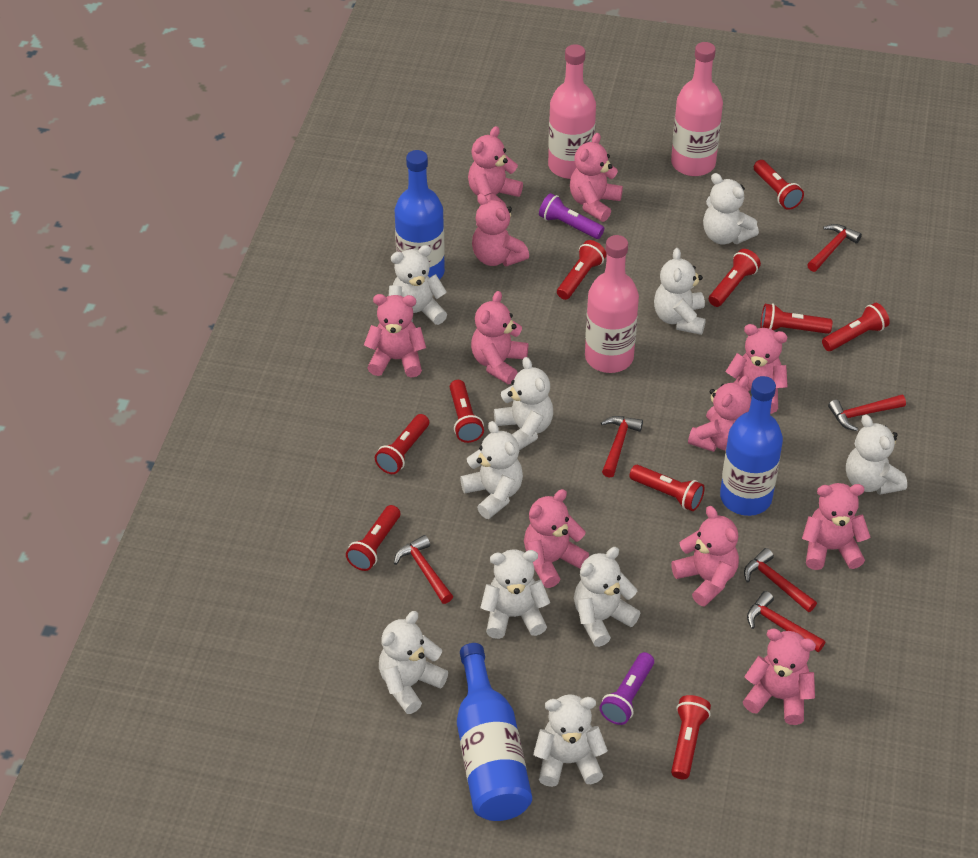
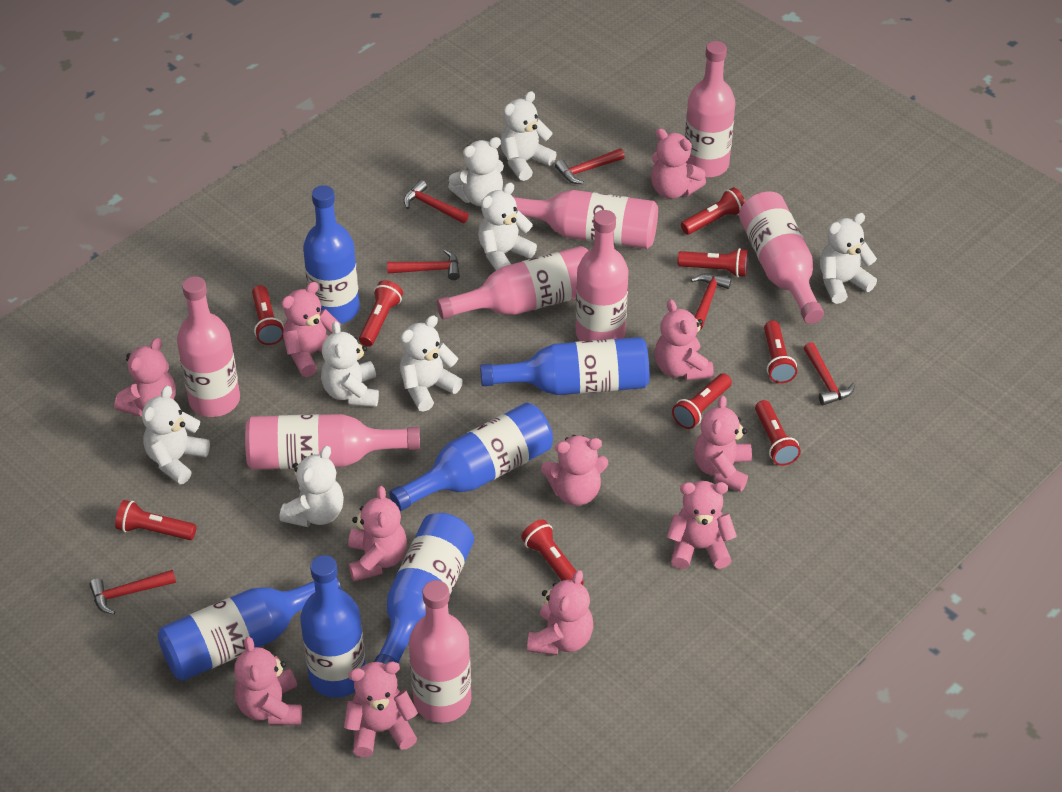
blue bottle: [395,150,445,280] [457,643,532,821] [720,376,783,516] = 3 -> [158,576,342,681] [300,555,366,698] [303,185,360,324] [374,513,474,674] [389,403,553,511] [480,337,649,395] = 6
pink bottle: [548,44,596,179] [585,235,639,373] [671,42,723,176] = 3 -> [177,276,240,417] [245,414,420,470] [409,580,471,723] [437,246,589,319] [513,190,658,249] [576,210,629,341] [685,41,735,178] [739,192,824,324] = 8
purple flashlight: [539,193,604,239] [599,652,654,725] = 2 -> none = 0
red flashlight: [346,505,400,571] [375,414,429,474] [450,380,484,443] [557,240,606,300] [629,465,705,511] [671,695,711,779] [709,249,761,307] [754,160,804,210] [761,304,832,334] [822,303,889,351] = 10 -> [115,500,196,540] [252,285,284,345] [359,280,403,347] [521,519,583,585] [672,373,732,429] [677,248,748,277] [681,187,746,235] [755,400,801,466] [764,321,797,383] = 9
white teddy bear: [379,611,448,714] [389,245,447,325] [460,421,523,519] [480,549,550,639] [494,357,553,450] [533,694,608,787] [574,547,640,647] [654,248,706,335] [703,173,759,245] [846,415,907,495] = 10 -> [142,386,210,484] [280,446,344,527] [321,321,379,407] [400,315,463,412] [448,137,504,206] [478,182,537,270] [501,91,557,181] [820,213,877,304] = 8

